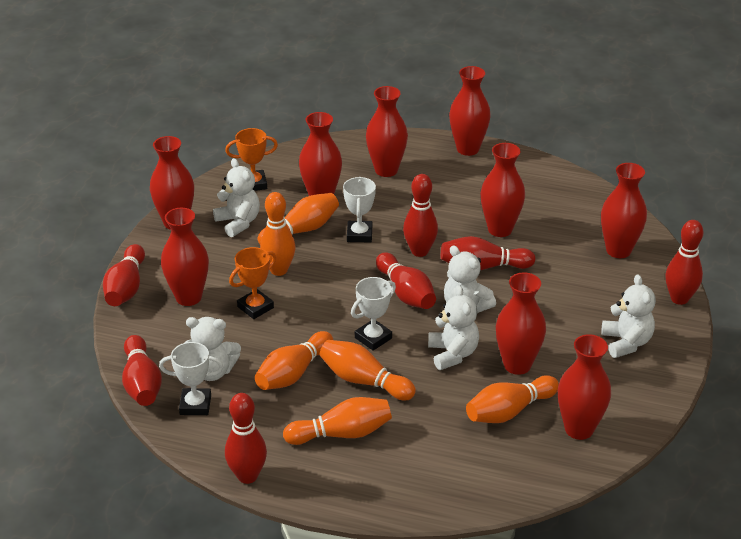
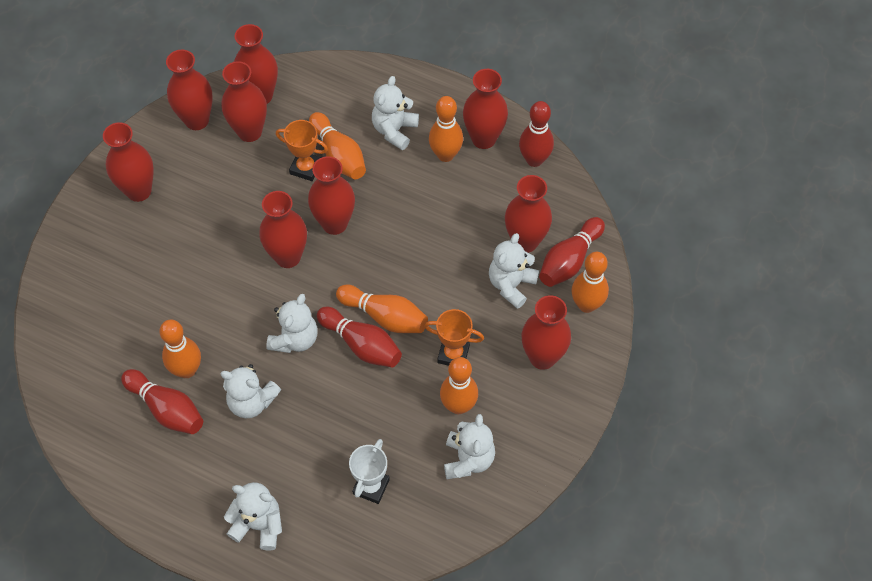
red bowling pin: [103,244,145,306] [122,335,162,406] [225,393,267,484] [376,252,436,309] [403,174,438,257] [441,236,536,270] [665,220,704,305] = 7 -> [121,369,203,434] [317,307,402,367] [519,101,554,167] [539,217,605,287] = 4
white teddy bear: [185,317,241,381] [213,158,260,237] [428,285,479,370] [444,245,496,313] [601,274,656,358] = 5 -> [220,364,281,418] [224,482,282,550] [266,294,318,353] [372,76,419,150] [444,414,495,479] [489,233,539,309] = 6
white trophy: [159,342,223,415] [343,177,376,242] [351,277,396,351] = 3 -> [349,439,390,504] = 1

